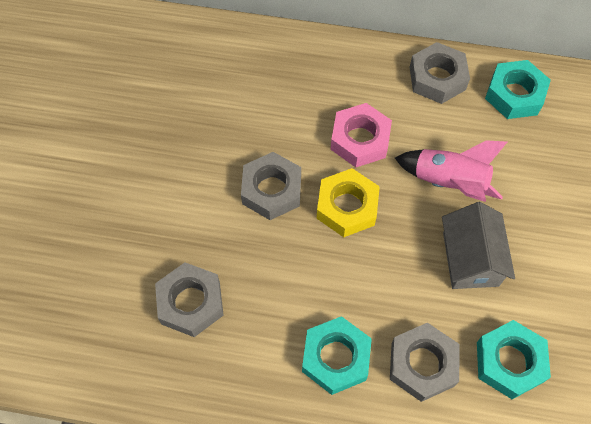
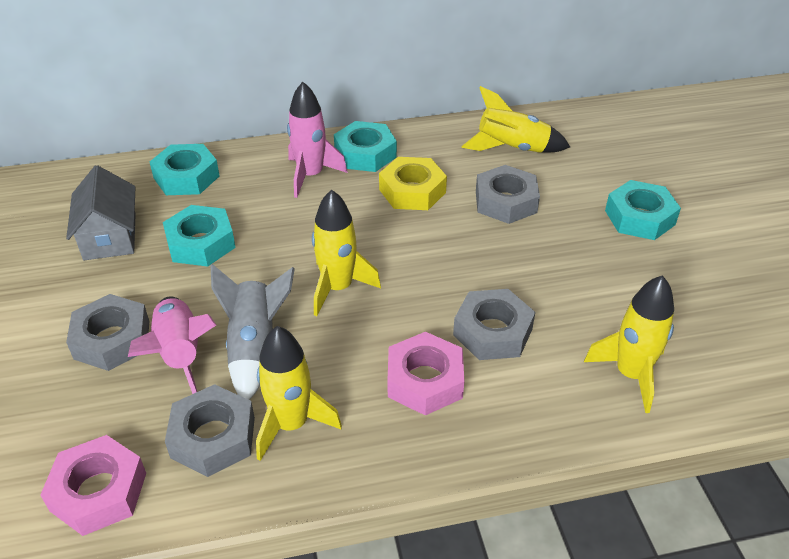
grey rocket: none = 0 -> [210,264,295,400] = 1
pink nut: [331,103,392,167] = 1 -> [40,435,146,536] [388,332,464,416] = 2
pink rocket: [395,140,507,202] = 1 -> [128,296,216,394] [287,82,348,198] = 2
turquoise nut: [302,316,372,395] [477,320,551,399] [485,60,551,119] = 3 -> [150,144,220,195] [163,205,236,267] [334,121,397,172] [605,180,681,240] = 4
yellow rocket: none = 0 -> [256,326,342,461] [312,189,381,316] [462,86,570,153] [584,275,674,413] = 4

